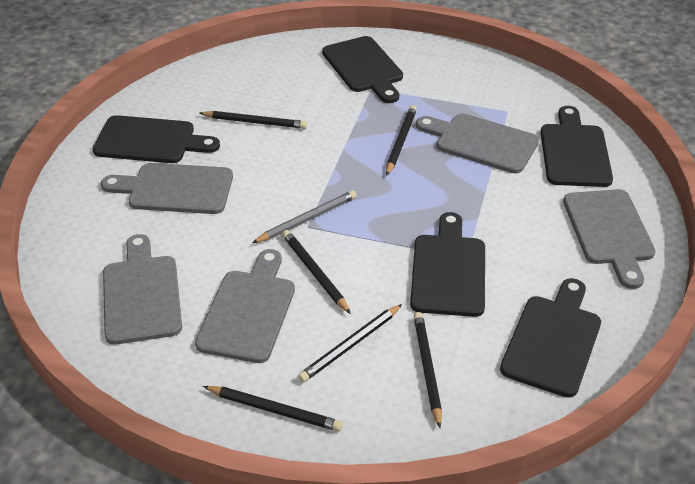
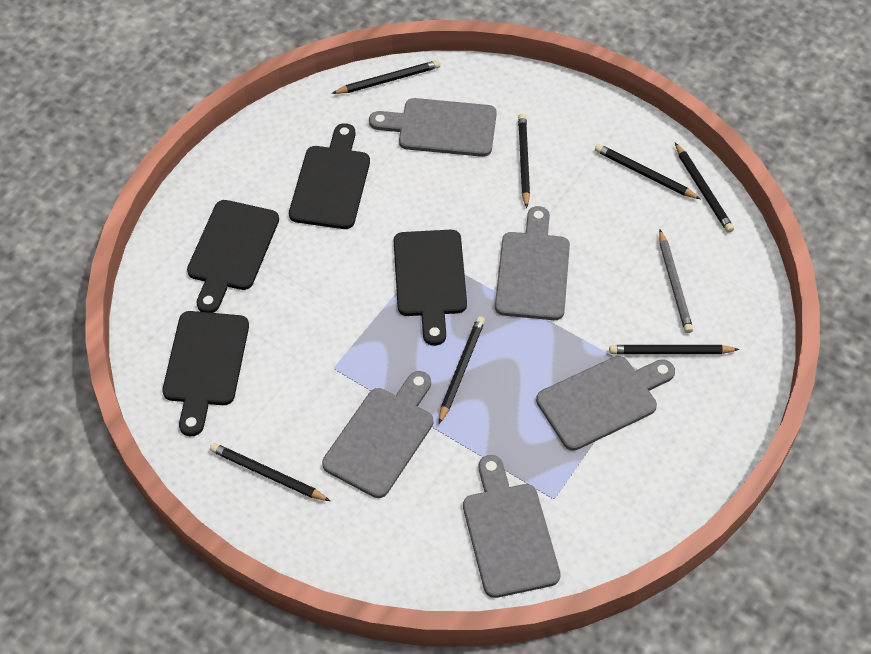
black cutting board: [93,115,220,163] [322,36,403,103] [410,212,485,317] [500,278,601,398] [541,106,613,187] = 5 -> [162,311,249,436] [187,200,279,313] [289,123,370,229] [394,230,467,346] = 4
black pencil: [200,111,307,129] [203,386,343,432] [282,230,351,314] [298,304,402,382] [386,105,417,176] [413,312,442,428] = 6 -> [210,443,330,501] [332,60,440,94] [439,316,485,424] [518,114,530,208] [595,144,701,199] [609,345,740,354] [675,143,734,233] = 7

